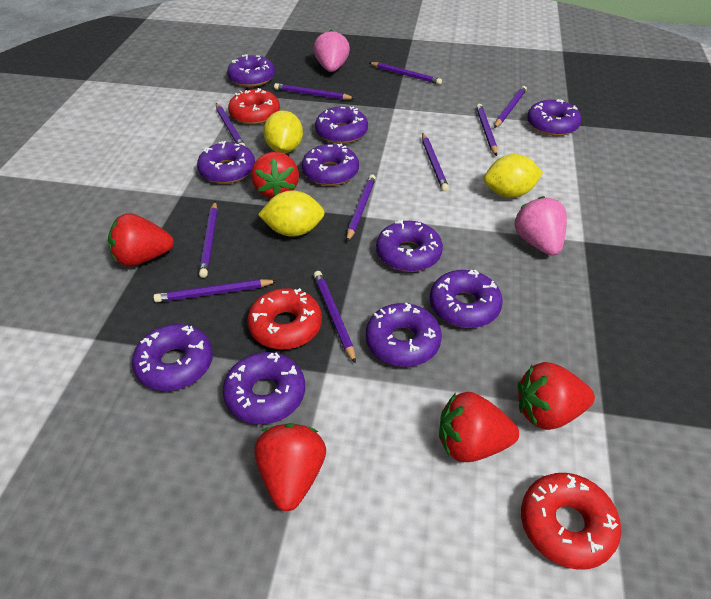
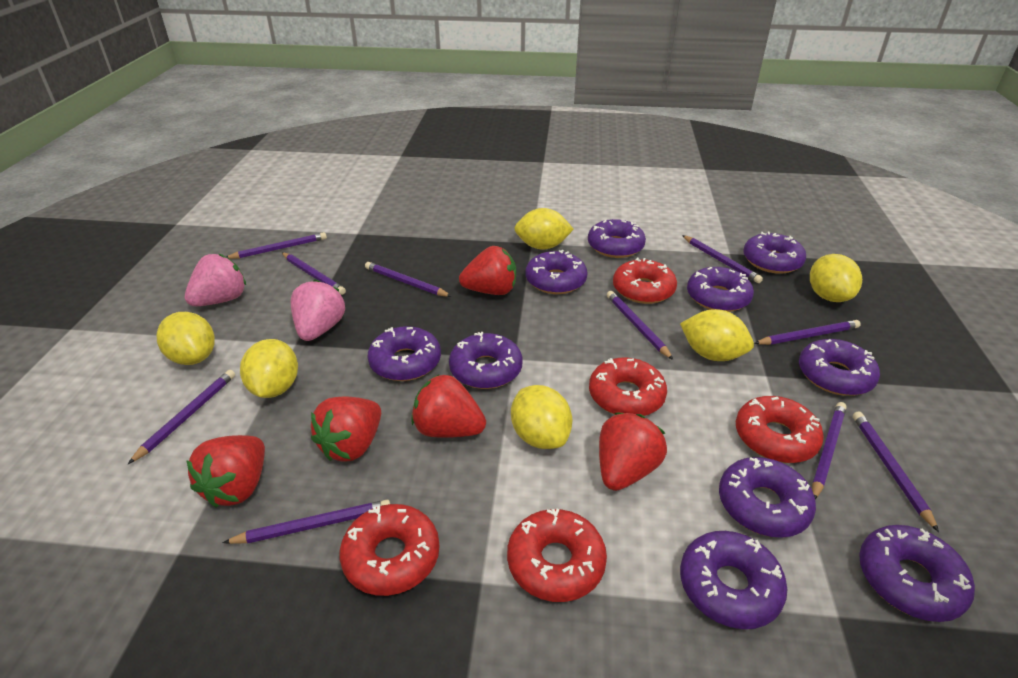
red donut: [228,88,280,125] [247,288,322,349] [521,473,621,570] = 3 -> [340,504,440,596] [507,509,607,602] [589,357,667,416] [613,258,677,304] [736,396,824,463] = 5
yellow lemon: [258,190,325,237] [263,110,303,153] [484,154,543,198] = 3 -> [157,312,215,365] [240,339,298,398] [511,385,572,449] [514,208,574,250] [680,309,754,361] [810,254,862,302] = 6

